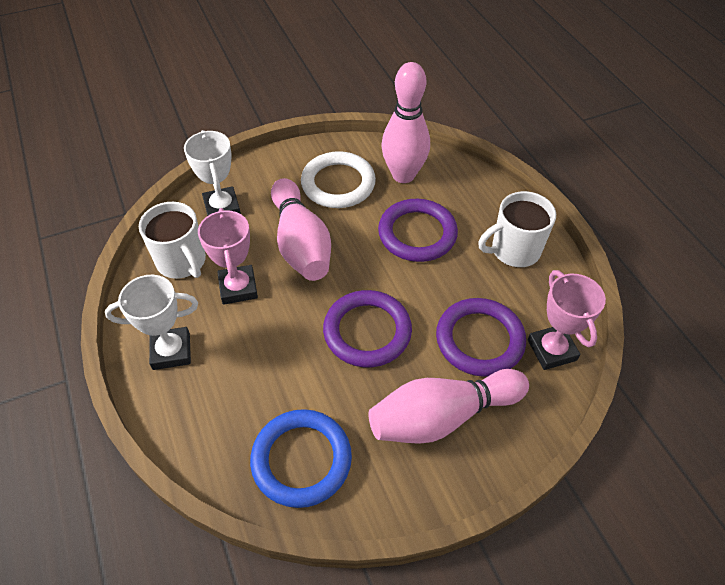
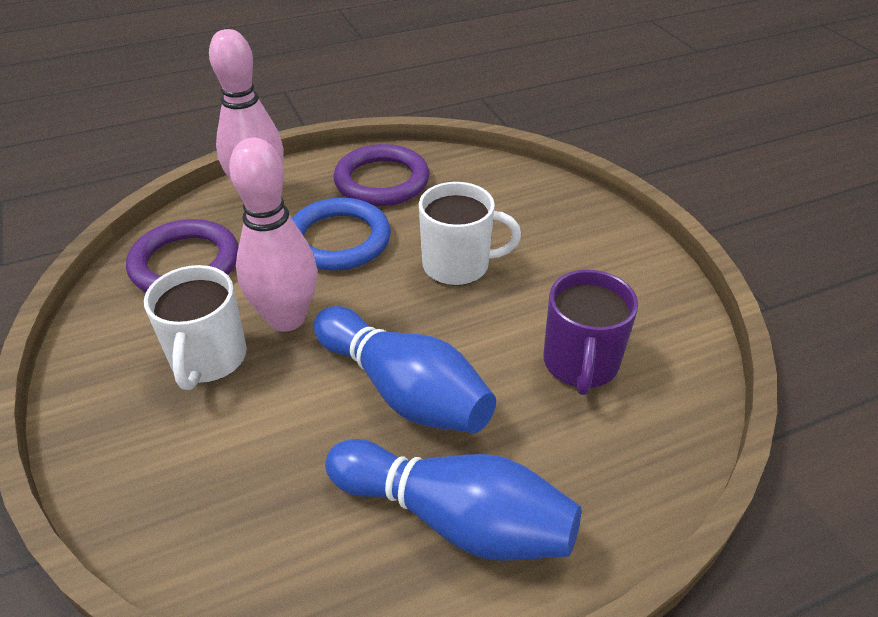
blue bowling pin: none = 0 -> [314,306,496,433] [325,439,581,561] = 2
pink bowling pin: [271,178,331,281] [369,369,529,444] [381,62,430,183] = 3 -> [209,29,284,183] [229,137,317,332] = 2
pink trophy: [198,208,258,305] [528,270,606,370] = 2 -> none = 0
purple mug: none = 0 -> [543,270,638,395] = 1
purple ring: [323,290,412,367] [378,199,458,262] [436,298,526,377] = 3 -> [126,219,239,292] [333,144,429,206] = 2
white ring: [301,151,376,208] = 1 -> none = 0
white trophy: [105,275,198,370] [184,130,241,216] = 2 -> none = 0

